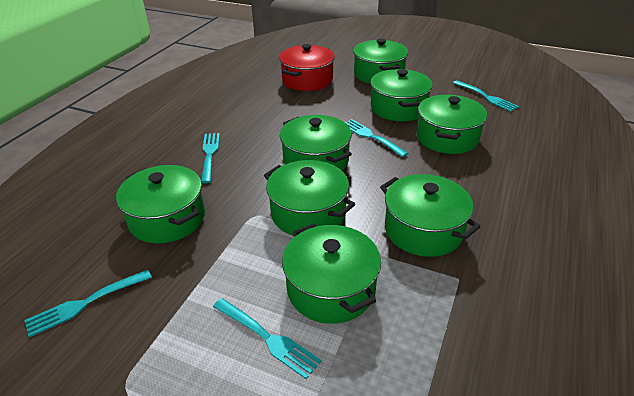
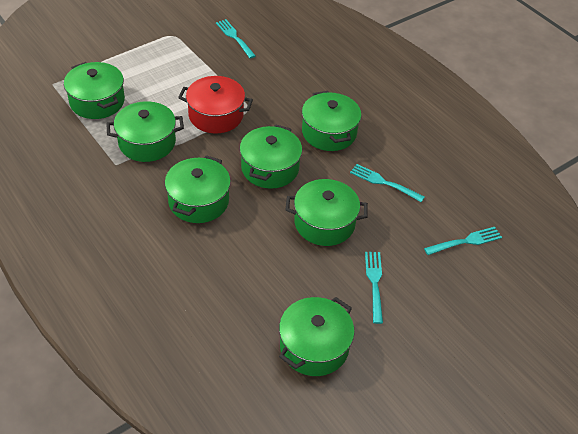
green pot: [116,165,205,244] [264,160,355,235] [280,115,352,171] [282,223,381,324] [353,38,408,84] [370,69,433,121] [380,174,481,257] [416,95,487,154] = 8 -> [64,62,125,119] [106,101,184,162] [165,155,231,223] [240,125,302,189] [279,297,354,376] [286,179,368,246] [302,91,362,151] = 7
turquoise fork: [24,270,152,337] [201,133,220,183] [213,298,321,379] [345,119,408,157] [453,80,519,112] = 5 -> [216,19,256,58] [350,164,425,202] [365,252,383,324] [424,227,502,255] = 4

